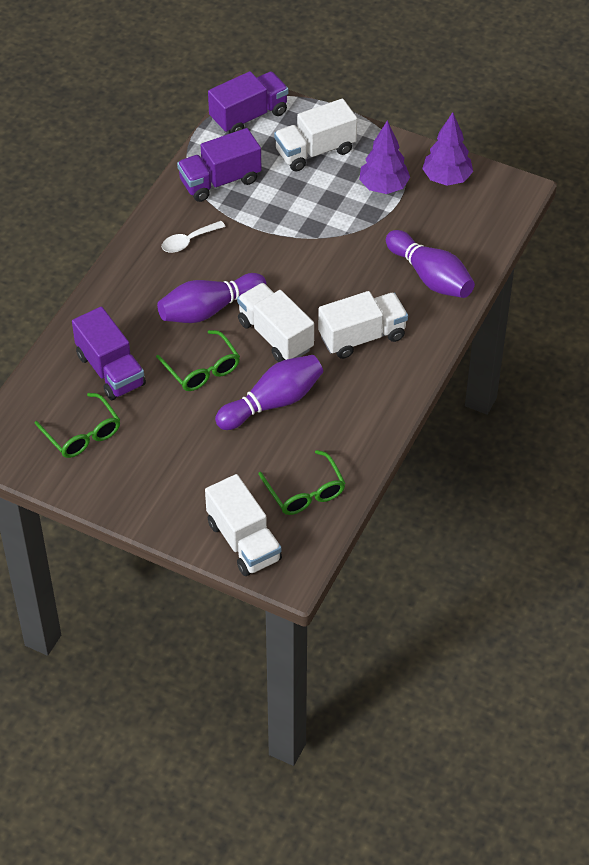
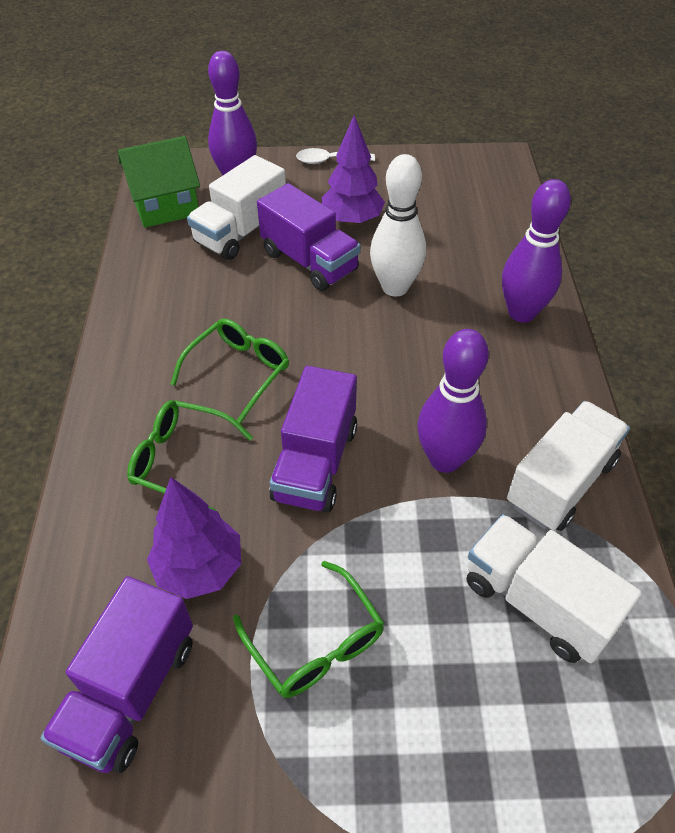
green house: none = 0 -> [118,136,200,228] = 1
white bowling pin: none = 0 -> [370,154,426,297] = 1
white truck: [205,474,282,576] [237,283,314,362] [274,99,357,171] [318,291,408,359] = 4 -> [187,155,286,260] [467,514,642,663] [507,401,630,531] = 3

